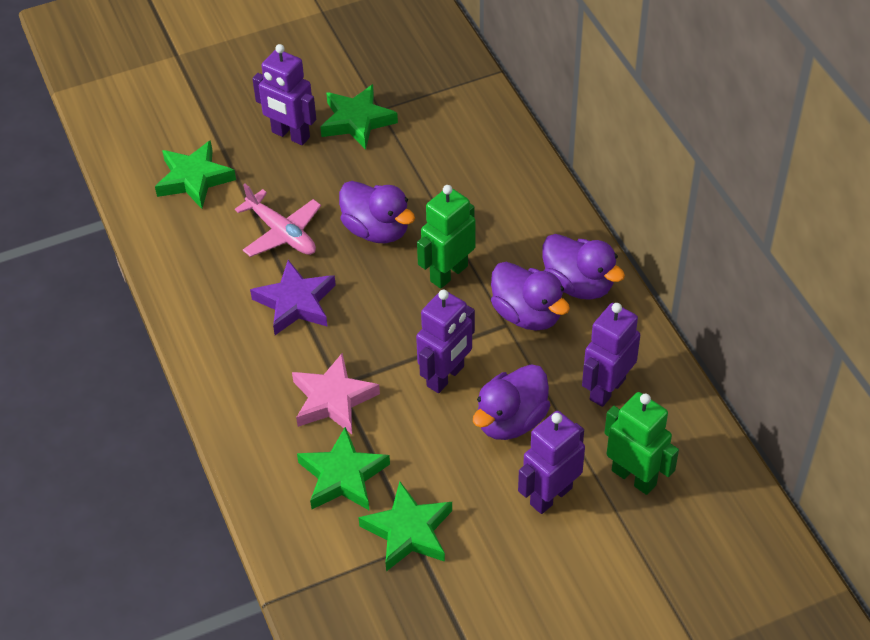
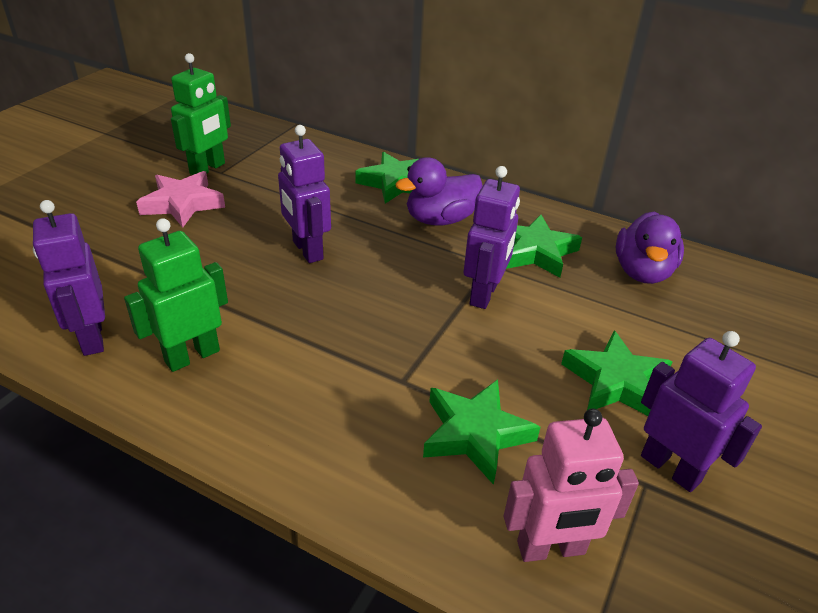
pink plane: [235,184,321,257] = 1 -> none = 0
pink robot: none = 0 -> [504,408,639,562] = 1
purple duck: [339,181,415,243] [473,364,550,440] [491,262,570,330] [542,234,625,300] = 4 -> [395,157,483,226] [616,211,684,284] = 2
purple star: [250,260,336,335] = 1 -> none = 0

